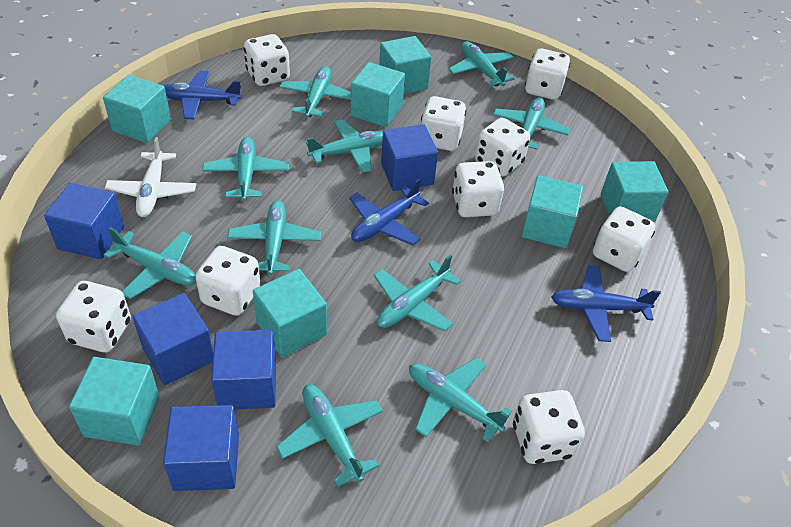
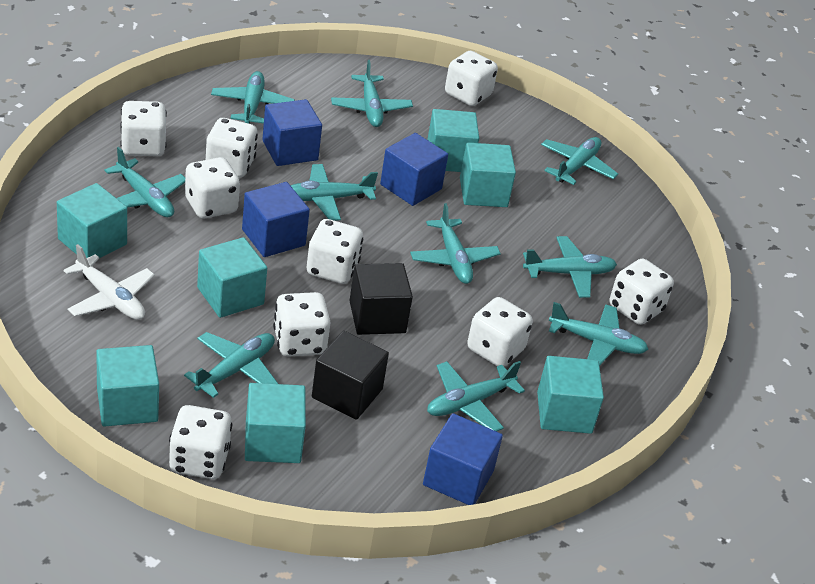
black cube: none = 0 -> [312,331,389,420] [349,263,413,335] = 2
blue cube: [44,183,124,259] [132,293,213,385] [163,405,239,491] [211,330,276,409] [381,124,438,191] = 5 -> [242,182,310,257] [262,99,322,166] [380,133,448,206] [423,413,503,505] = 4
blue plane: [163,71,242,120] [349,178,429,245] [551,265,661,342] = 3 -> none = 0

